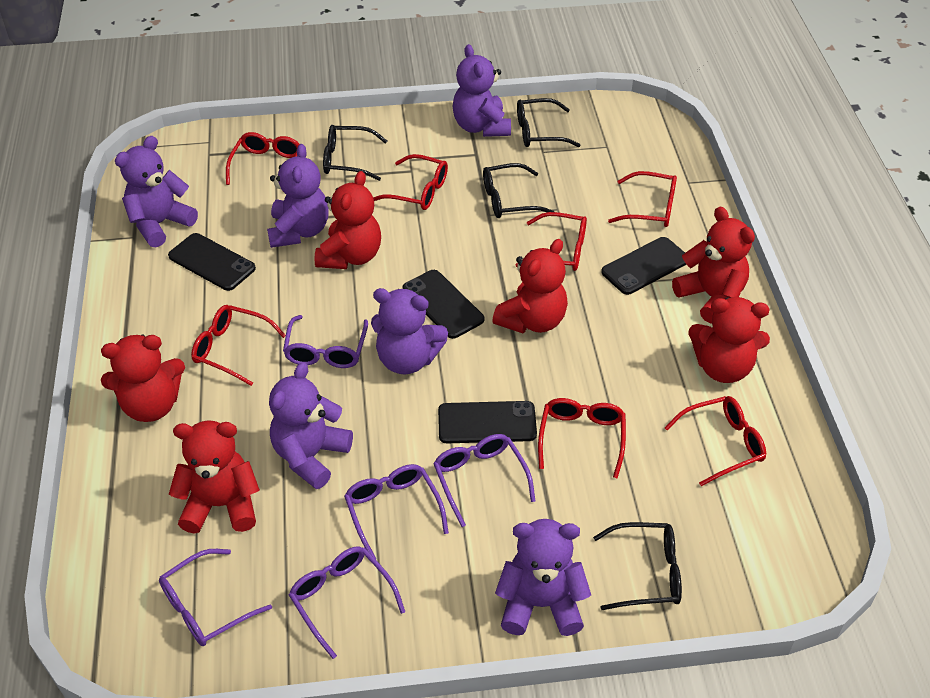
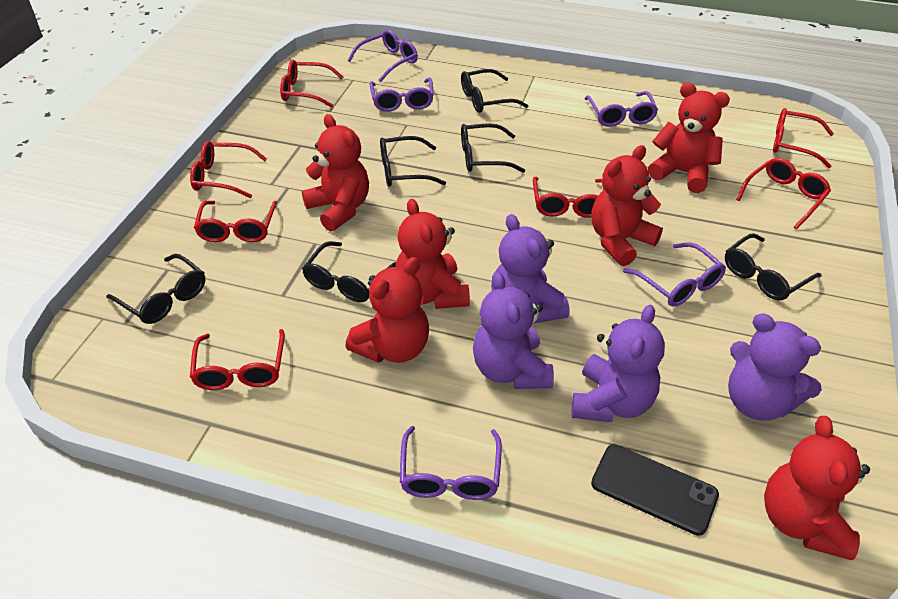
black glasses: [323,125,387,181] [483,163,554,218] [517,98,581,147] [593,522,682,610] = 4 -> [106,254,205,324] [302,241,396,302] [380,136,446,187] [461,69,529,113] [461,123,526,173] [725,233,822,300] = 6
black phone: [168,233,256,291] [402,270,484,339] [438,401,537,443] [601,237,687,295] = 4 -> [591,444,719,536] = 1
purple teddy bear: [115,136,198,247] [267,144,329,248] [269,362,353,489] [371,288,448,375] [452,44,511,137] [495,519,591,636] = 6 -> [473,271,554,389] [491,214,570,323] [572,305,665,422] [728,313,822,421] = 4

